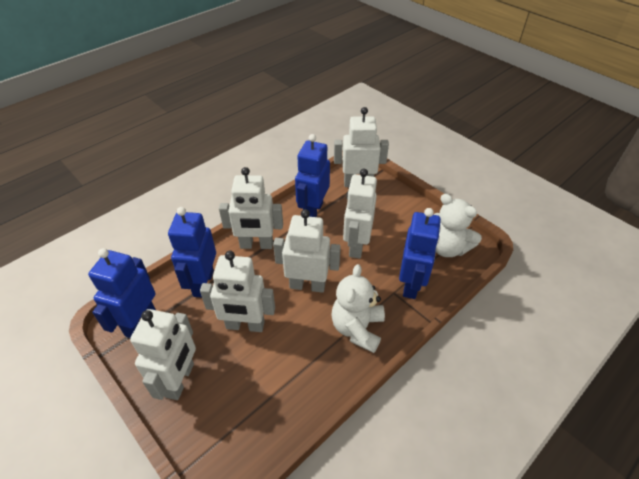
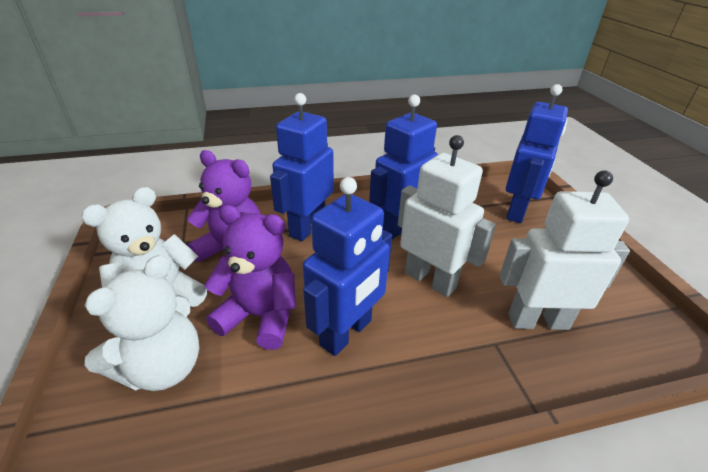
purple teddy bear: none = 0 -> [187,150,260,262] [204,205,296,350] = 2
white robot: [130,309,196,400] [200,251,275,332] [219,167,283,249] [273,209,341,293] [334,107,389,187] [343,169,377,259] = 6 -> [398,135,496,297] [500,170,630,330] = 2

